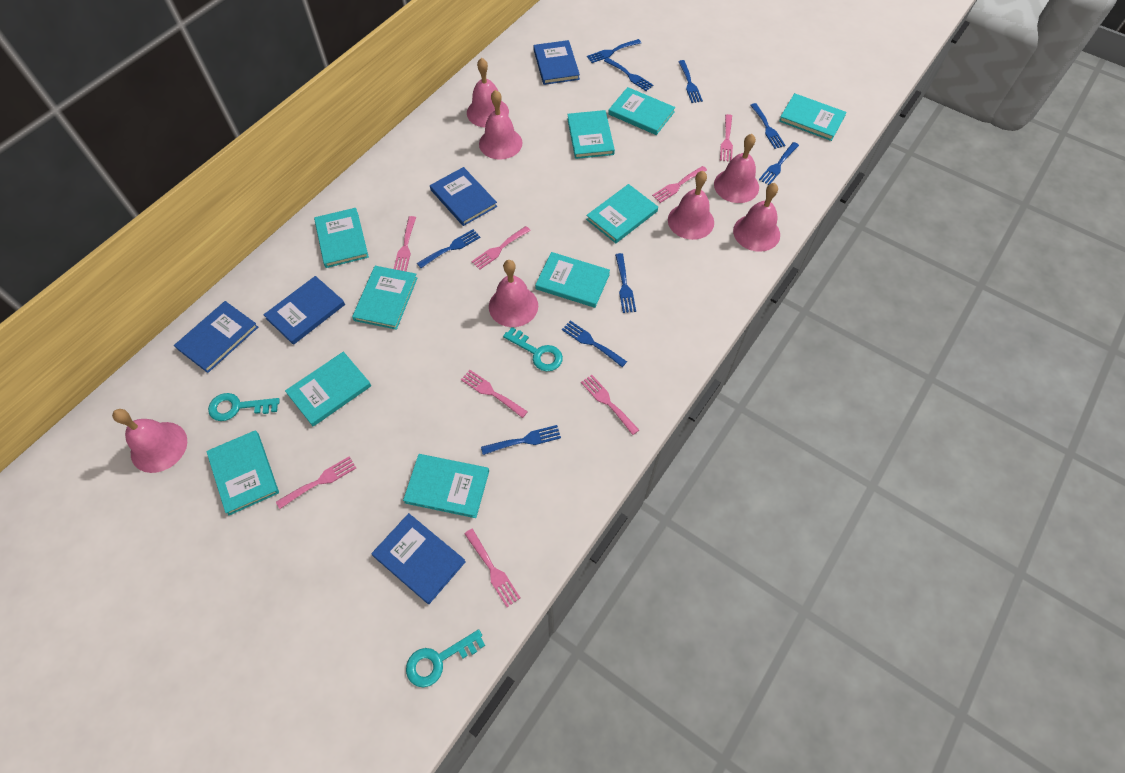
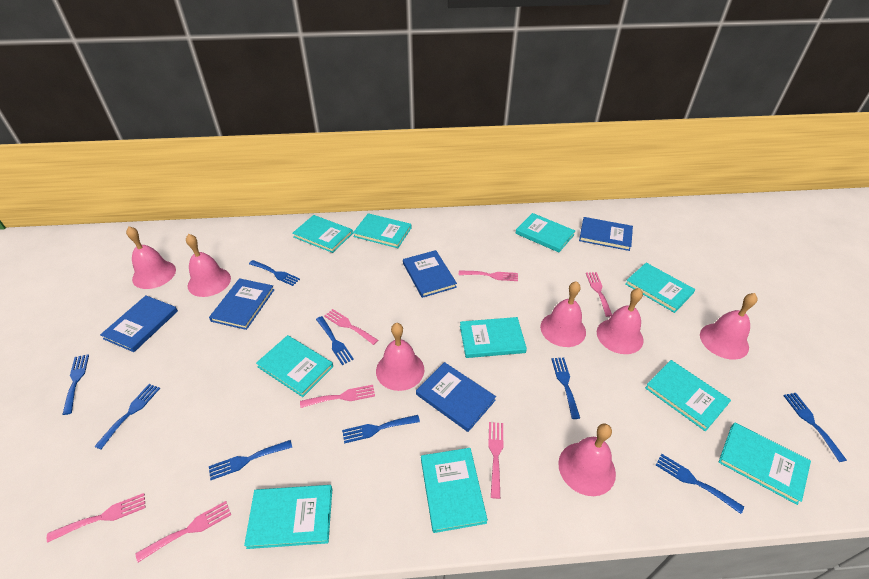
pink fork: [276,456,356,509] [394,216,416,271] [461,370,528,418] [464,528,520,607] [471,226,531,270] [581,375,639,435] [652,166,707,203] [720,114,733,161] = 8 -> [47,493,146,543] [136,501,231,562] [300,385,375,408] [324,309,378,345] [459,270,518,281] [488,422,503,499] [586,272,612,317] = 7
turquoise key: [208,393,280,421] [406,629,485,688] [503,327,563,371] = 3 -> none = 0

